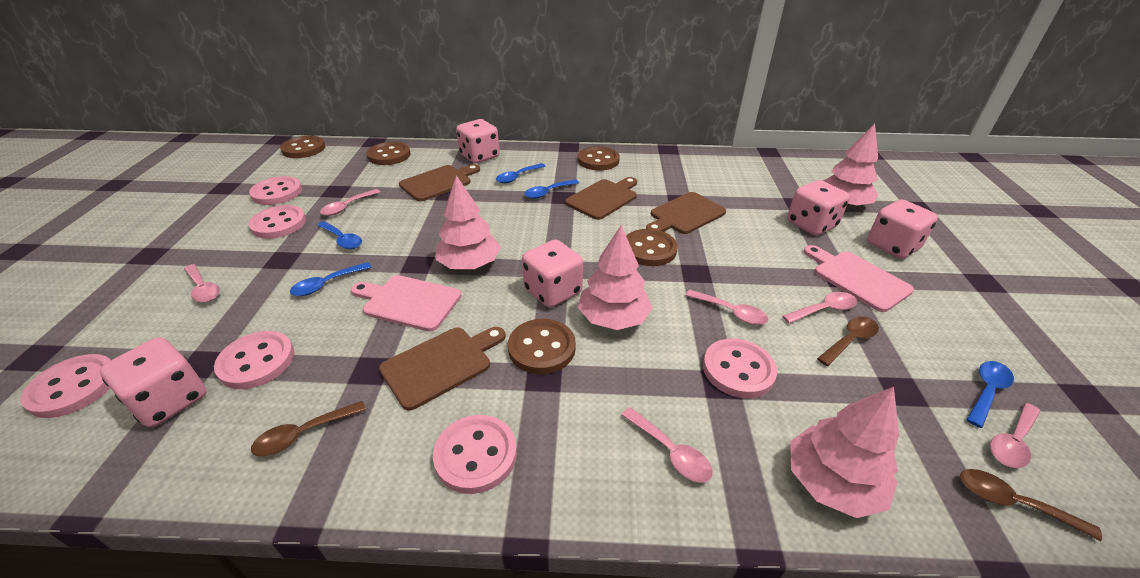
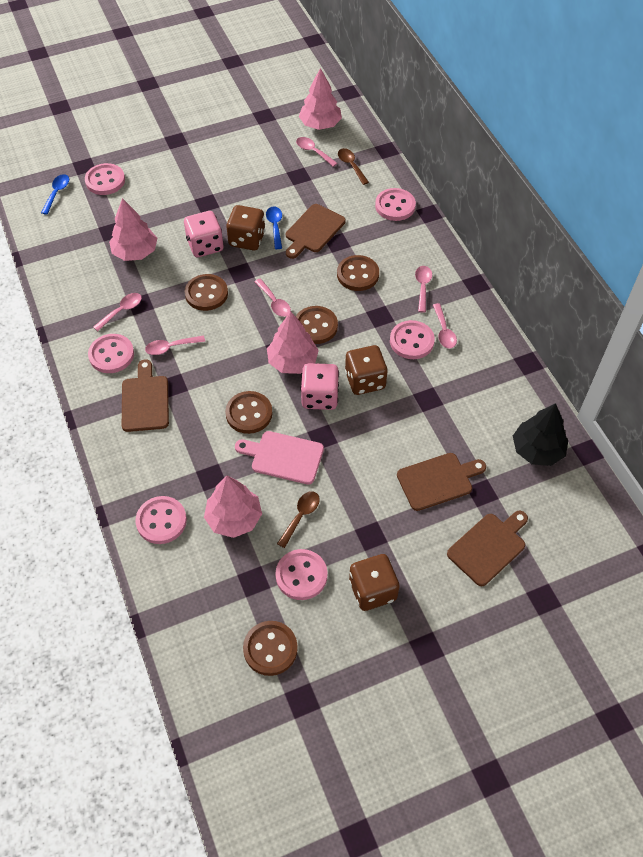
black tree: none = 0 -> [513,403,568,466] = 1
blue spoon: [290,262,372,296] [317,221,362,249] [496,163,546,183] [524,179,579,199] [966,361,1014,428] = 5 -> [41,174,69,215] [266,206,282,249] = 2
brown dice: none = 0 -> [226,205,265,250] [345,345,388,395] [349,554,400,611] = 3
brown spoon: [251,401,366,456] [817,317,879,366] [960,469,1102,541] = 3 -> [277,491,320,548] [338,148,369,185] = 2
pink cutting board: [351,275,461,332] [804,245,914,312] = 2 -> [235,431,324,485] = 1
pink dice: [100,337,206,427] [456,119,500,163] [522,240,583,308] [787,180,850,236] [867,199,938,259] = 5 -> [184,211,224,257] [301,363,339,410] = 2

